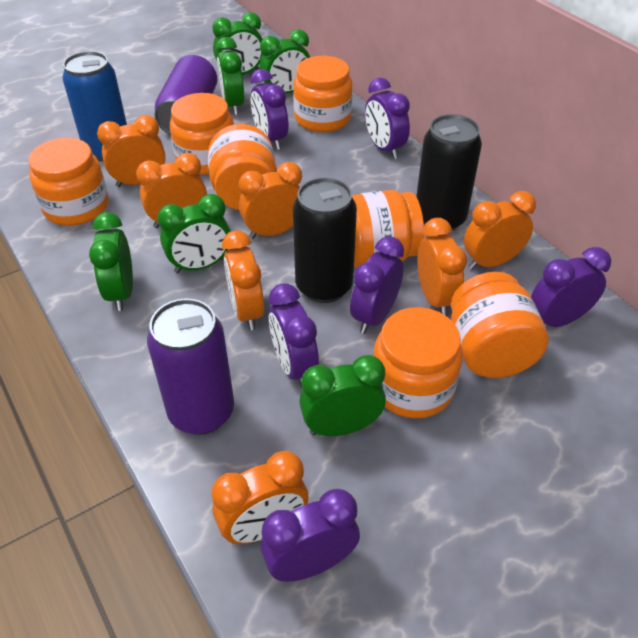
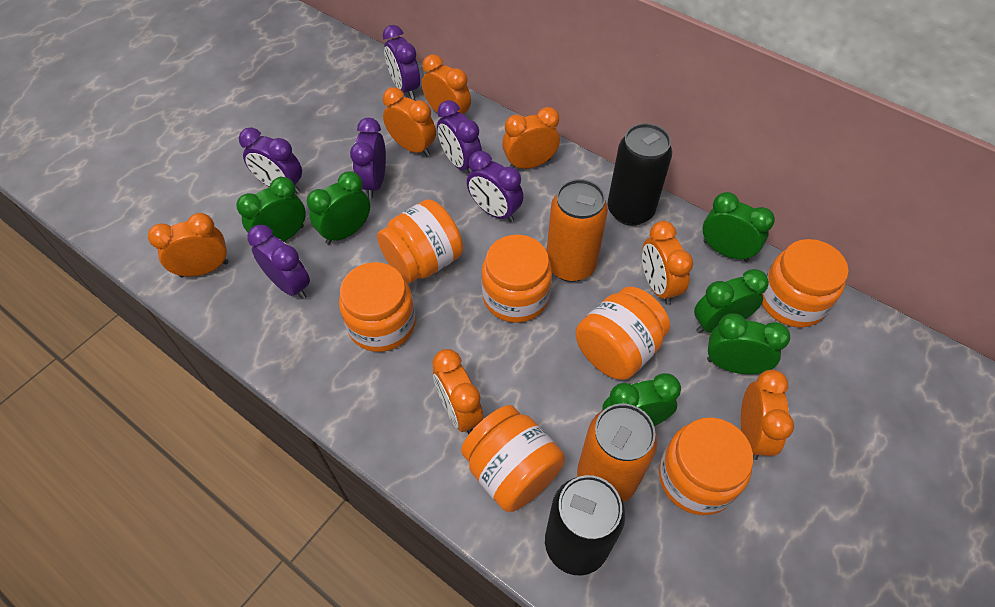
blue can: [62,51,127,162] = 1 -> none = 0
orange can: none = 0 -> [547,179,608,282] [577,404,658,502] = 2
purple can: [147,298,234,435] [155,55,217,135] = 2 -> none = 0

